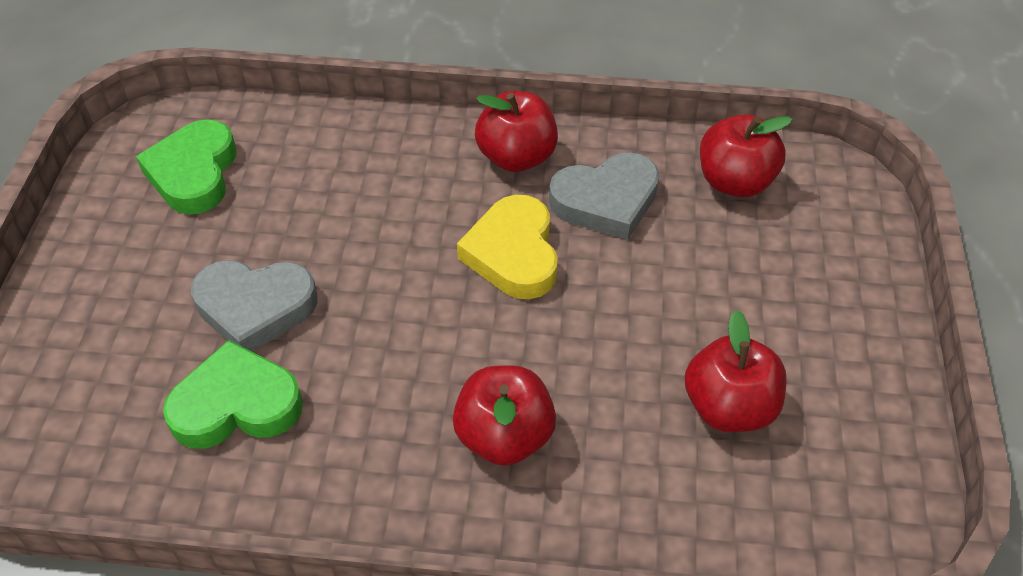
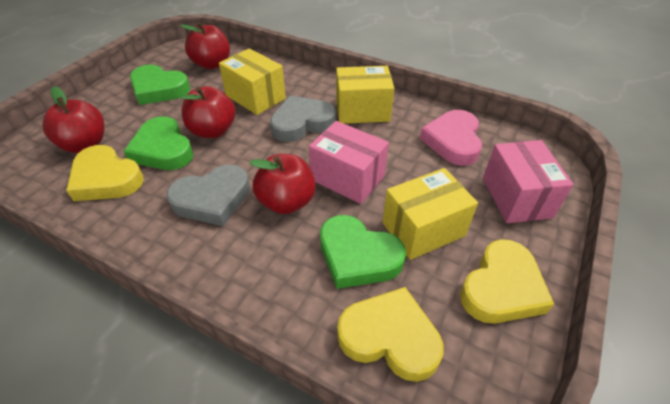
green heart: [136,119,236,215] [163,340,303,449] = 2 -> [124,116,193,170] [130,64,190,105] [320,215,406,289] = 3
pink box: none = 0 -> [309,121,389,204] [483,140,574,223] = 2
pink heart: none = 0 -> [420,110,482,166] = 1
yellow box: none = 0 -> [219,48,286,115] [336,66,394,124] [383,168,478,260] = 3
yellow heart: [457,195,558,299] = 1 -> [66,145,144,201] [337,287,444,382] [460,239,554,324] = 3

